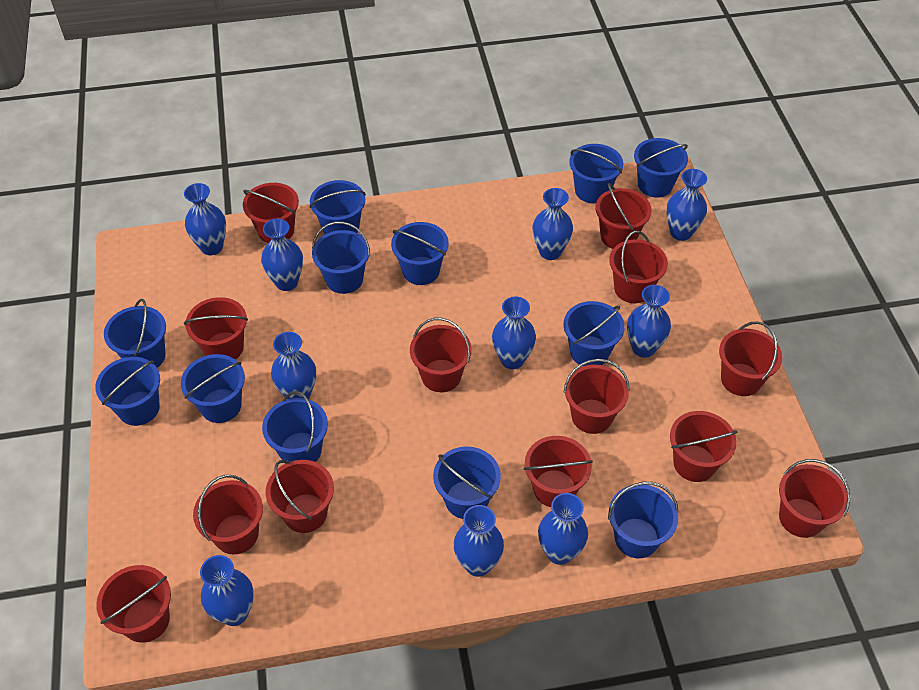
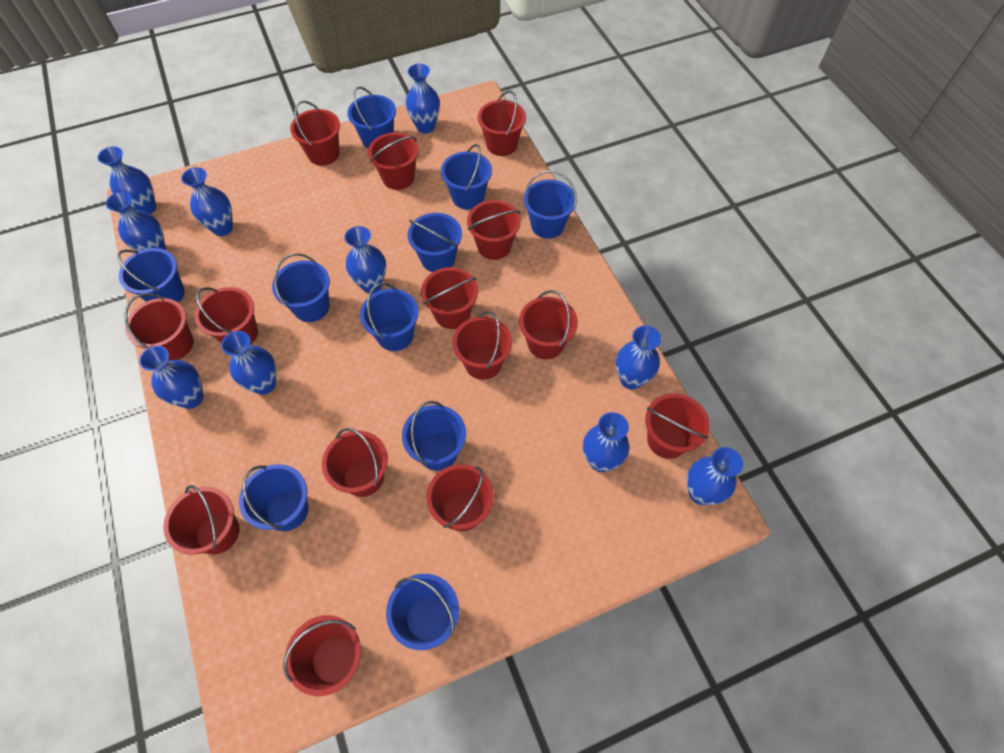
blue bucket: [95,357,160,426] [104,299,166,368] [181,354,245,423] [262,391,328,464] [309,180,366,234] [312,221,370,294] [391,222,449,285] [433,447,501,519] [564,301,625,366] [569,144,623,203] [608,482,679,558] [634,138,688,198] = 12 -> [117,248,185,303] [239,464,308,531] [272,253,330,322] [347,86,396,149] [360,283,419,351] [386,574,459,650] [402,401,466,471] [408,213,462,272] [441,144,492,210] [524,170,577,239] = 10
red bucket: [96,565,171,643] [184,297,248,360] [193,475,263,554] [243,183,299,243] [266,460,334,533] [410,318,472,392] [524,436,593,507] [564,359,630,434] [596,183,652,249] [609,231,668,303] [670,411,737,482] [719,321,783,396] [779,459,851,538] = 13 -> [124,293,194,360] [163,485,240,555] [194,287,258,345] [283,615,361,696] [290,101,340,166] [322,428,388,497] [368,132,419,190] [421,267,478,329] [427,464,494,531] [453,311,512,380] [467,200,521,260] [478,90,526,156] [519,290,578,359] [645,393,710,459] = 14

